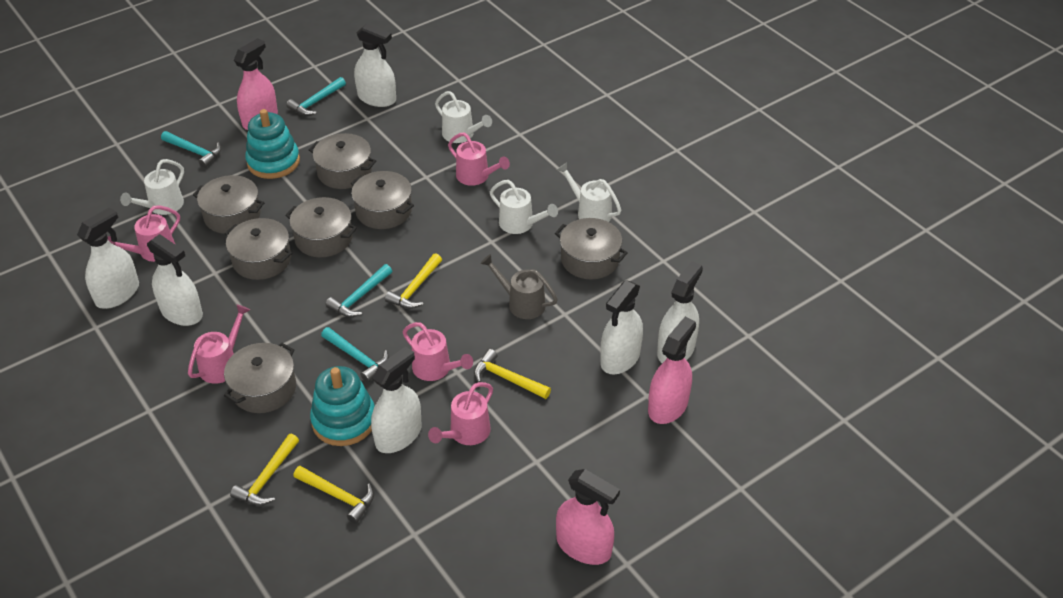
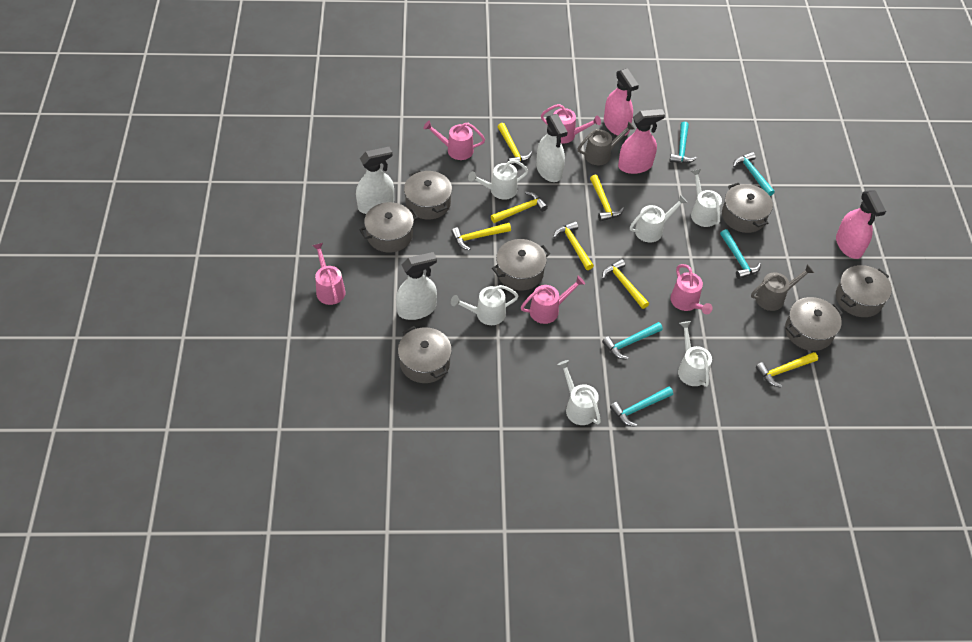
grey watering can: [480,254,558,319] = 1 -> [578,121,635,165] [751,264,814,311] = 2
turquoise hammer: [161,131,221,168] [287,77,346,116] [321,327,389,382] [326,264,392,317] = 4 -> [602,322,663,360] [610,387,673,427] [670,122,697,163] [720,229,761,279] [733,152,775,196] = 5
turquoise stacking toy: [245,109,300,179] [310,366,375,446] = 2 -> none = 0
white spray bottle: [77,207,139,309] [147,234,203,326] [354,23,396,107] [371,346,422,453] [600,280,643,374] [657,261,703,363] = 6 -> [356,147,394,214] [396,252,437,320] [536,114,567,182] = 3
white watering can: [120,159,184,215] [435,91,492,143] [490,180,558,234] [557,162,621,222] = 4 -> [451,285,518,325] [468,160,529,200] [557,360,601,425] [630,195,688,243] [678,321,712,387] [691,169,722,227] = 6
yellow hammer: [230,434,299,505] [293,466,374,524] [385,253,442,309] [474,349,551,399] = 4 -> [451,223,511,250] [491,192,548,223] [498,123,532,165] [553,221,594,270] [590,175,624,222] [602,259,649,309] [756,352,818,387] = 7

